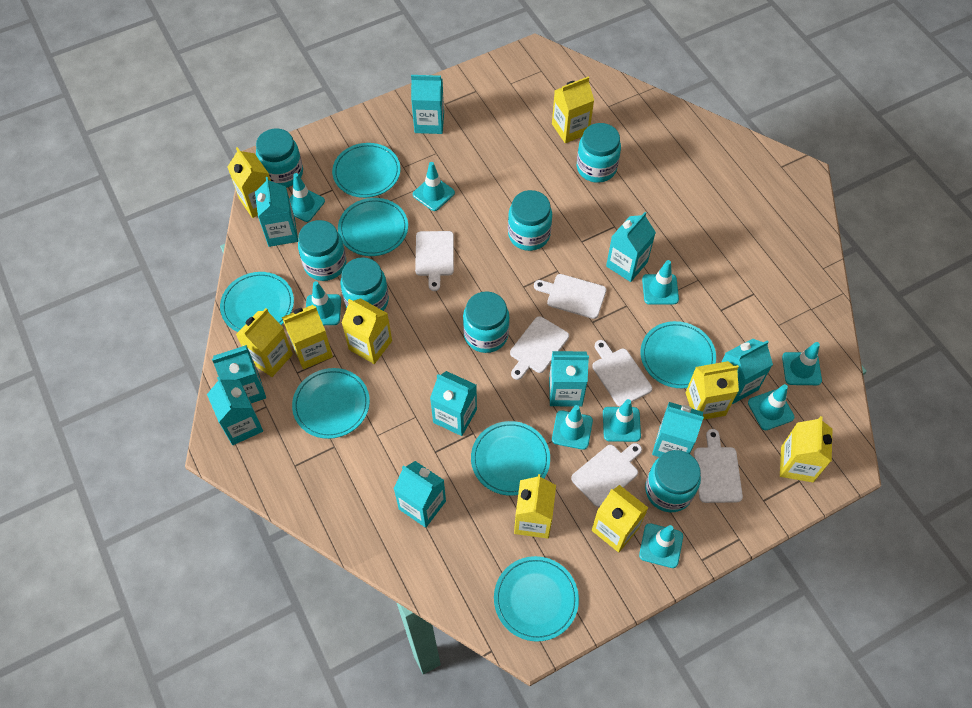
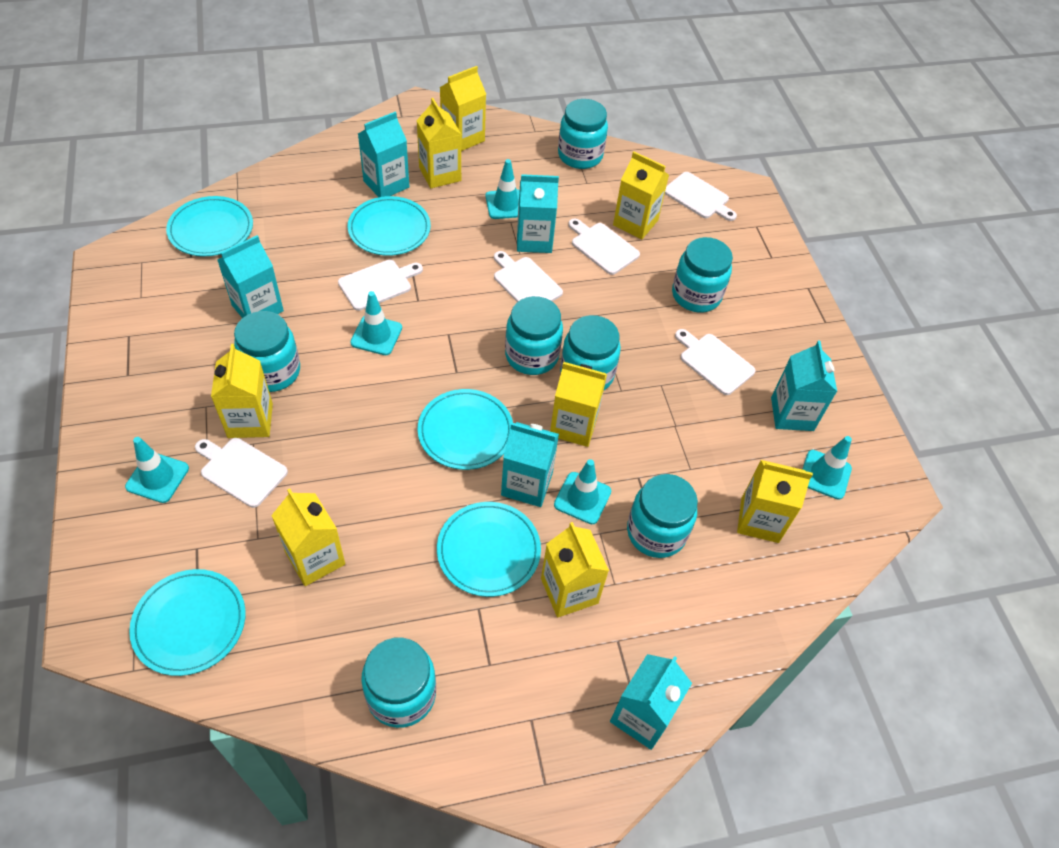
turquoise carton: [207,377,263,445] [212,345,266,403] [255,177,298,247] [393,461,446,528] [411,75,444,134] [430,371,477,436] [549,351,589,407] [606,212,656,282] [652,402,704,457] [722,339,773,404] = 10 -> [217,235,284,318] [358,112,409,197] [501,422,559,507] [517,174,559,253] [610,654,692,750] [771,341,837,431] = 6
turquoise plate: [220,272,294,332] [292,368,370,439] [332,143,400,198] [338,198,408,256] [471,421,550,496] [494,556,579,642] [641,321,716,388] = 7 -> [129,569,246,676] [166,196,253,256] [347,196,431,256] [418,389,513,470] [437,502,541,597] = 5
turquoise traffic cone: [289,173,325,222] [306,281,341,325] [413,162,455,211] [552,405,593,450] [603,399,641,442] [639,523,683,568] [642,260,679,305] [748,384,794,430] [782,342,822,385] = 9 -> [125,437,189,503] [350,291,402,355] [485,159,520,219] [554,459,611,524] [802,436,852,500] = 5
yellow carton: [228,147,271,218] [236,308,293,377] [282,305,333,369] [341,298,392,364] [514,474,556,539] [552,77,594,143] [592,485,648,552] [685,361,739,420] [780,416,832,482] = 9 -> [211,344,273,438] [271,489,345,586] [416,98,461,188] [440,66,486,151] [541,522,609,617] [550,362,607,447] [613,152,669,239] [737,460,813,543] = 8

